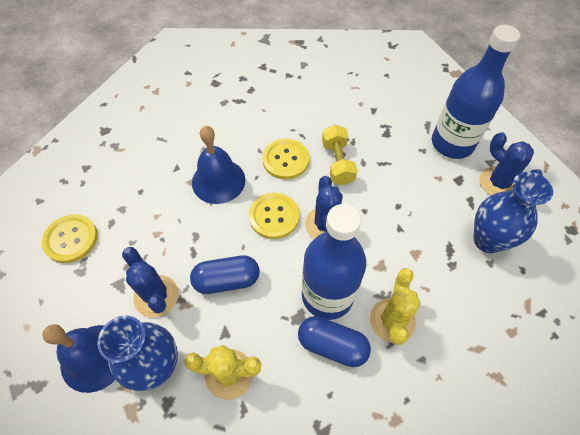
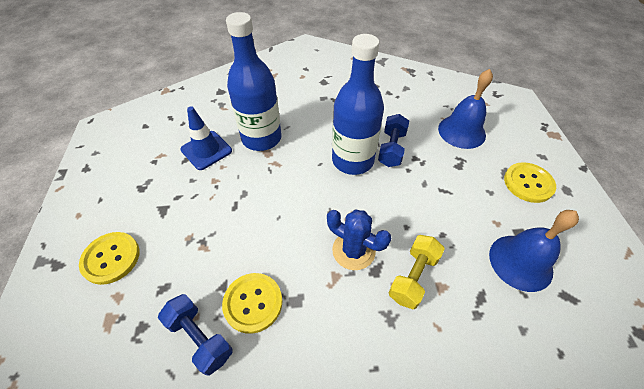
blue cactus: [122,247,179,318] [305,176,343,239] [479,132,543,196] = 3 -> [327,210,392,270] = 1
blue capsule: [190,255,259,294] [298,316,371,367] = 2 -> none = 0
blue dumbbell: none = 0 -> [158,294,233,376] [378,114,409,167] = 2
blue traffic cone: none = 0 -> [180,106,232,170] = 1
blue vase: [98,316,178,391] [473,172,553,253] = 2 -> none = 0
yellow cactus: [184,345,261,400] [370,268,420,345] = 2 -> none = 0

